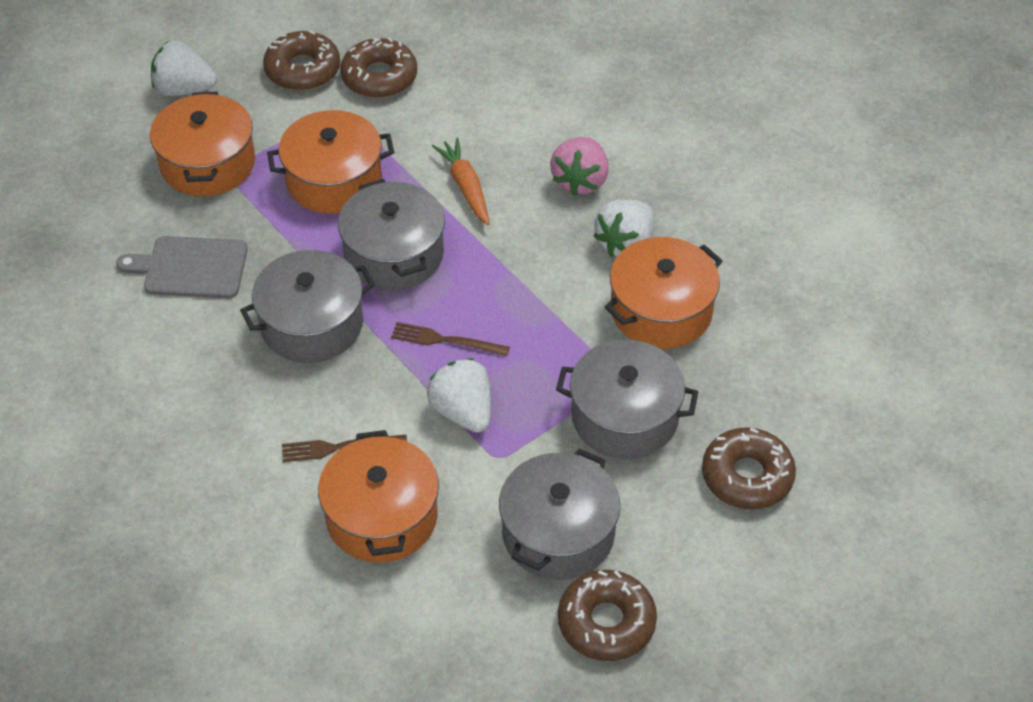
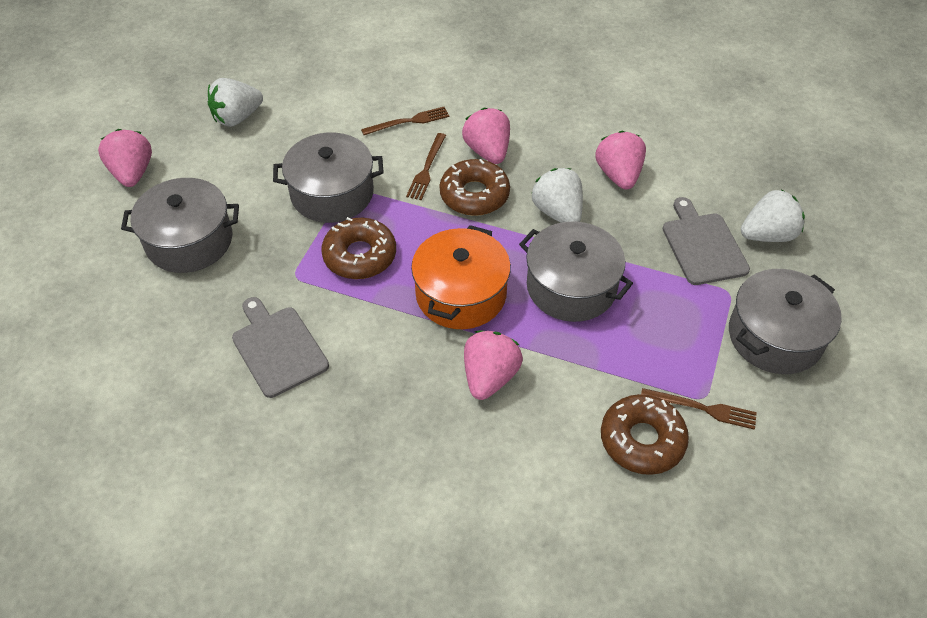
brown donut: [263,30,340,91] [340,37,417,98] [558,570,657,661] [702,427,796,510] = 4 -> [321,217,396,279] [440,159,510,216] [601,394,689,475] = 3
brown fork: [282,435,407,462] [391,322,510,356] = 2 -> [361,107,450,135] [406,133,446,200] [641,388,757,430] = 3
grey cutting board: [116,236,248,298] = 1 -> [232,297,329,398] [663,197,750,285] = 2
orange carrot: [432,138,489,225] = 1 -> none = 0
orange pot: [150,92,255,196] [267,110,394,214] [318,430,439,563] [605,237,722,349] = 4 -> [411,225,511,329] = 1
pink strawberry: [550,137,609,196] = 1 -> [98,129,152,187] [462,108,510,164] [464,331,523,400] [595,131,646,190] = 4

